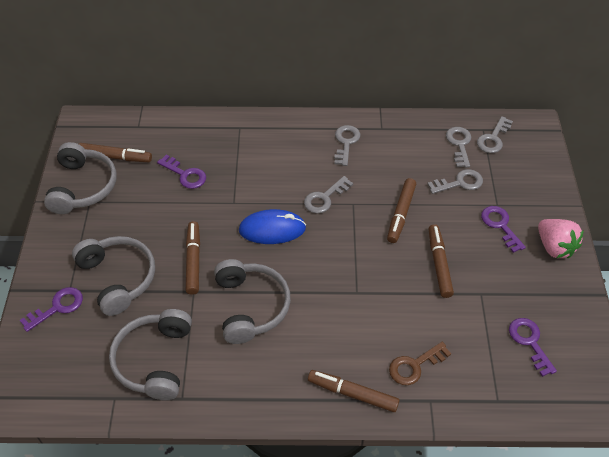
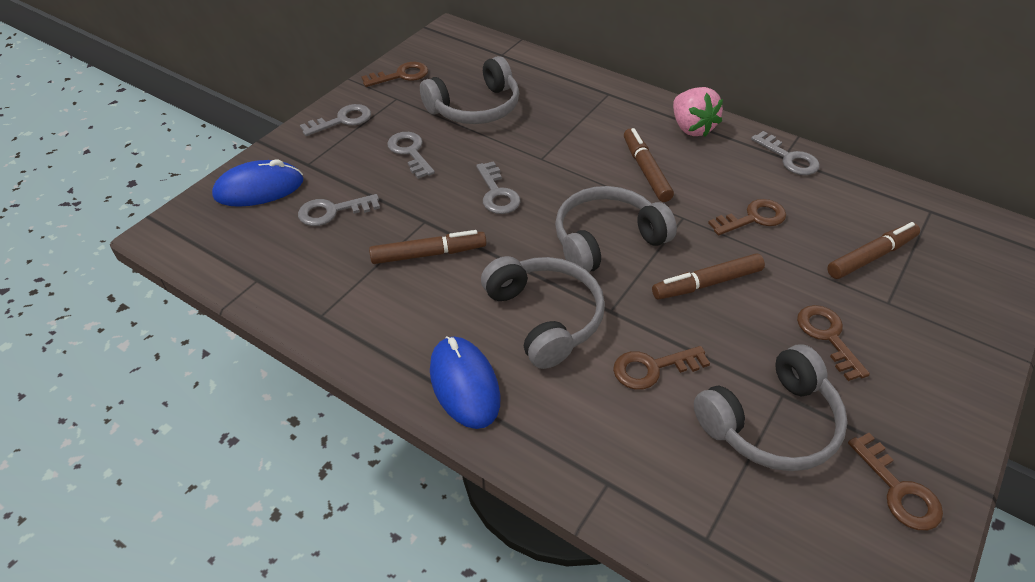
blue mouse: [239,209,306,244] = 1 -> [212,159,303,207] [430,336,501,429] = 2
brown key: [389,342,451,385] = 1 -> [361,62,428,87] [613,346,710,390] [708,199,786,235] [797,305,870,381] [848,433,943,530] = 5
brown marker: [79,143,152,162] [186,221,200,295] [308,370,400,412] [387,178,416,243] [428,224,454,298] = 5 -> [369,230,486,264] [624,128,674,202] [652,253,765,300] [827,222,920,279] = 4
purple key: [20,287,83,332] [157,155,206,189] [481,206,526,253] [509,318,557,377] = 4 -> none = 0

